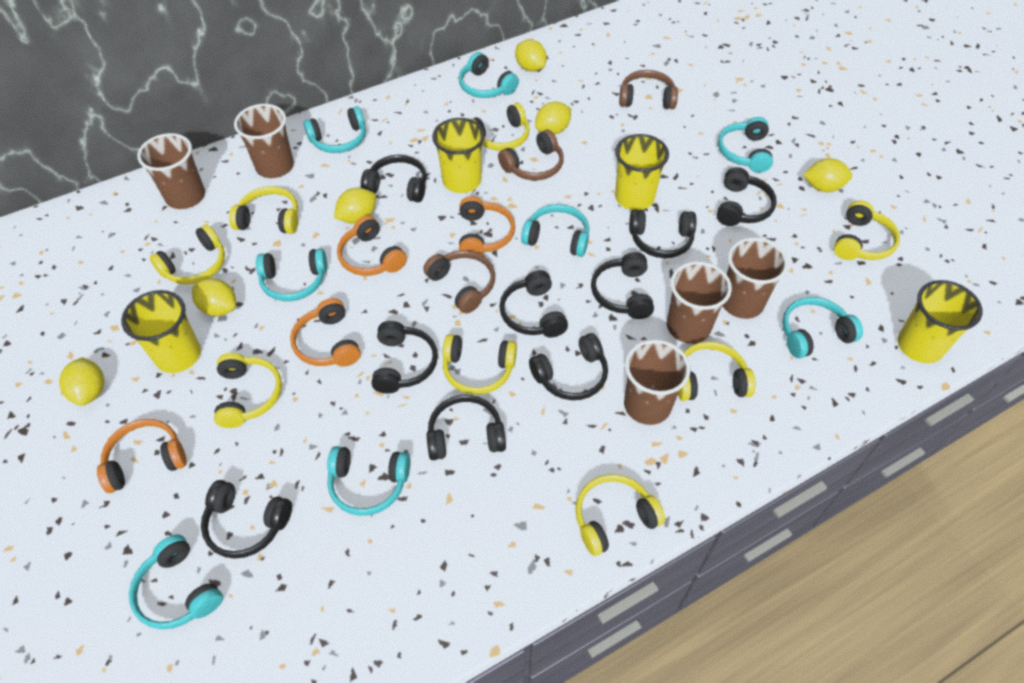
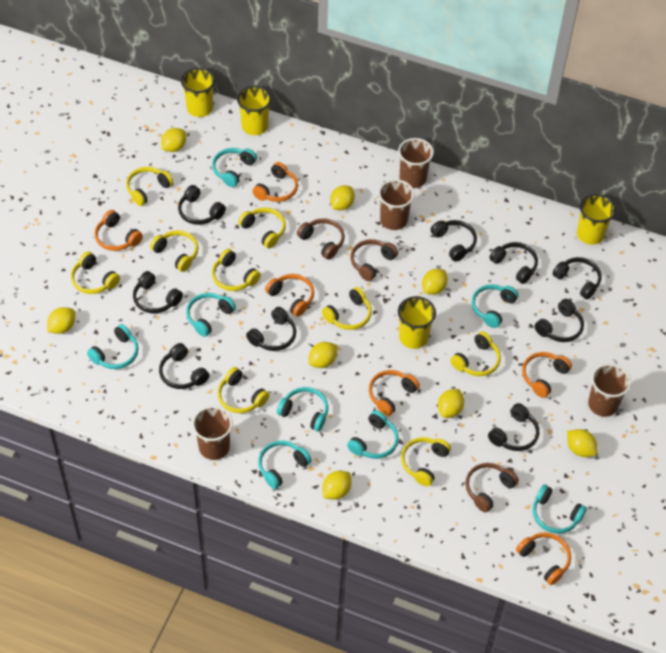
brown cup: [137,133,205,209] [234,104,294,178] [624,340,690,425] [667,261,732,344] [722,238,788,319] = 5 -> [192,406,233,460] [378,179,415,230] [398,138,434,188] [588,363,631,417] = 4
orange headphones: [97,419,187,493] [290,298,361,367] [337,215,407,276] [459,196,515,255] = 4 -> [95,210,143,251] [252,162,298,202] [265,274,314,317] [369,370,420,416] [516,533,571,585] [522,352,572,398] = 6
yellow headphones: [150,224,225,285] [214,353,282,428] [229,186,298,234] [443,334,517,394] [471,103,530,151] [575,474,665,556] [678,342,756,401] [834,201,900,260] = 8 -> [71,252,120,294] [126,167,173,206] [150,230,198,272] [212,249,261,291] [217,367,269,413] [238,207,286,248] [322,287,372,330] [401,437,451,486] [451,331,501,376] = 9
yellow lemon: [59,357,104,406] [192,278,236,316] [334,188,376,223] [515,40,547,72] [535,102,571,135] [803,158,852,192] = 6 -> [47,307,75,334] [161,128,186,152] [308,342,338,368] [322,471,352,500] [330,185,355,210] [422,269,448,295] [438,389,464,418] [567,429,598,457] = 8

